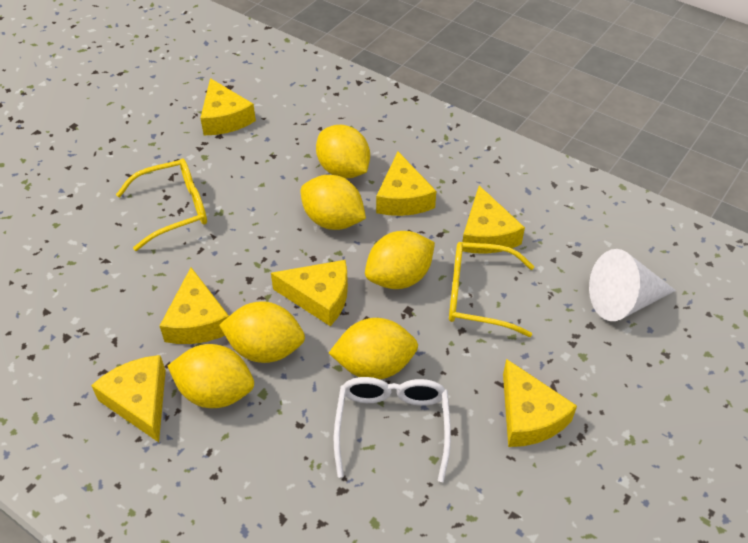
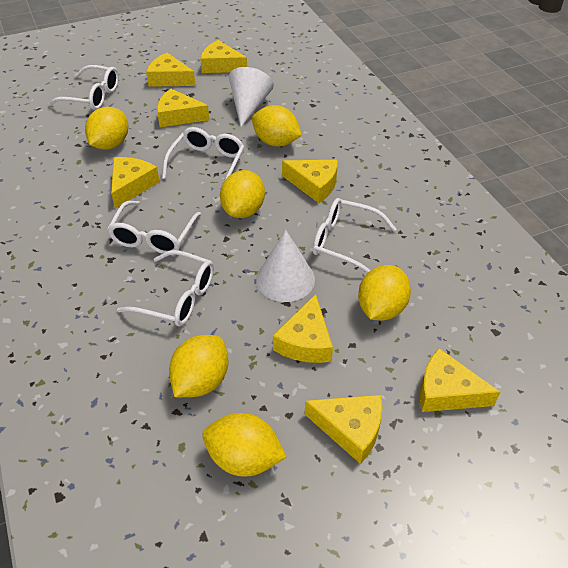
white cone: [589,249,676,321] = 1 -> [229,67,274,127] [256,230,315,302] = 2
white glasses: [334,377,451,482] = 1 -> [48,65,119,110] [107,201,201,253] [117,250,214,326] [162,127,245,190] [313,198,396,273] = 5
yellow cheese: [91,355,166,442] [160,267,229,344] [200,78,256,135] [271,260,348,326] [376,152,436,216] [462,186,525,254] [503,359,577,447] = 7 -> [111,157,160,208] [146,53,196,87] [157,89,209,127] [200,40,247,73] [273,294,333,363] [282,160,338,203] [305,395,383,464] [420,348,500,412] = 8
yellow glasses: [116,159,207,251] [449,242,534,337] = 2 -> none = 0

